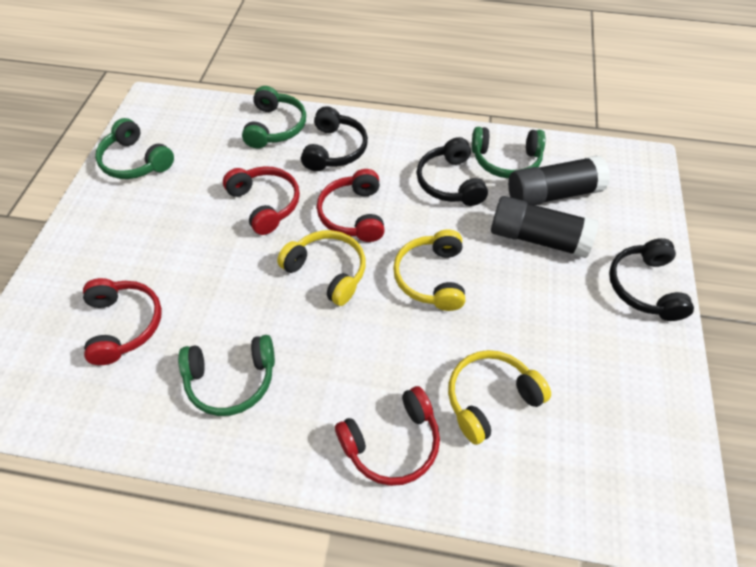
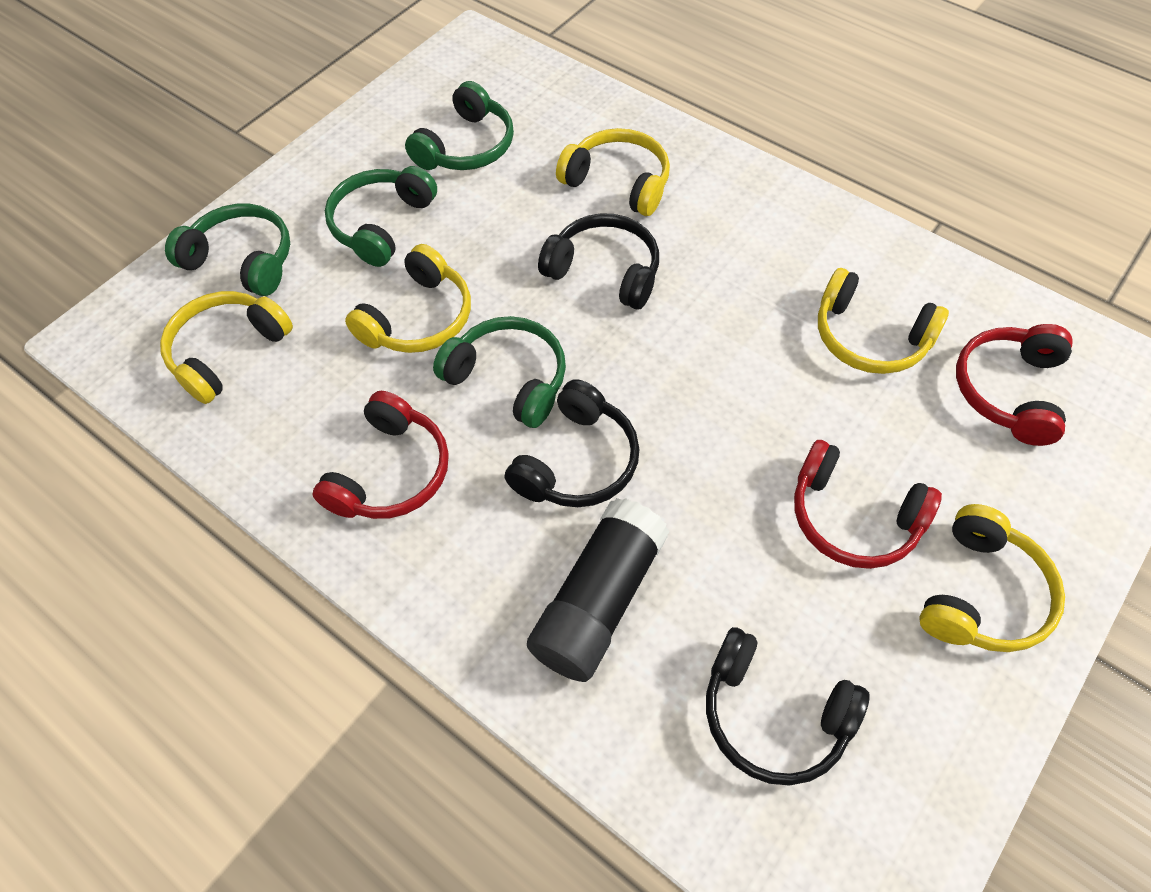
black glue stick: [491,196,599,258] [508,156,610,205] = 2 -> [527,498,669,682] = 1
red headphones: [83,278,162,365] [223,166,300,235] [317,169,385,242] [335,386,440,486] = 4 -> [312,391,449,519] [794,440,942,569] [956,324,1073,446] = 3
yellow headphones: [277,230,366,306] [393,229,465,311] [448,350,551,445] = 3 -> [160,291,293,404] [345,244,471,353] [556,128,670,216] [818,268,949,374] [919,504,1065,652] = 5

